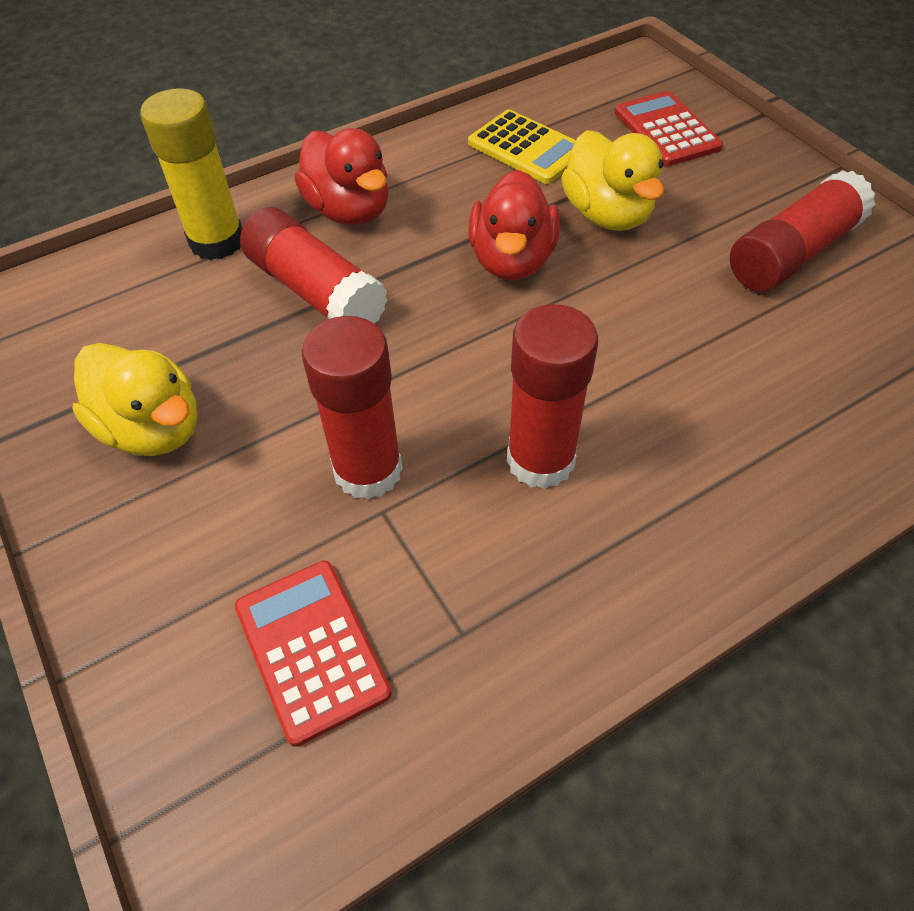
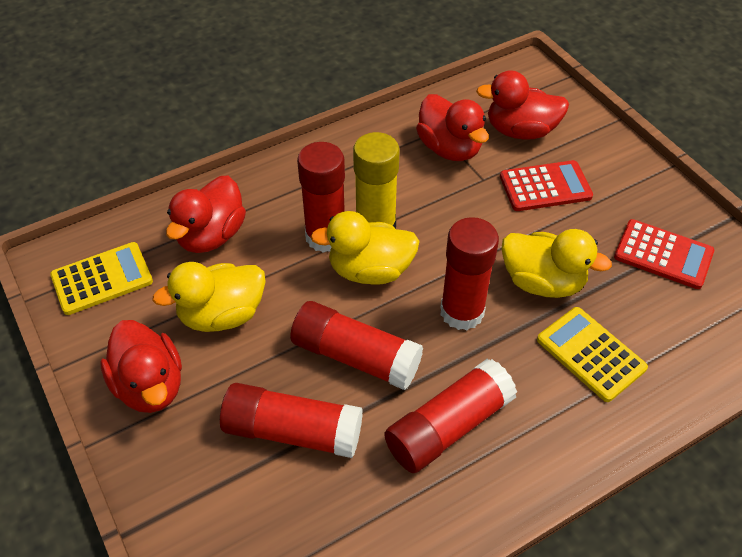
red duck: [295,128,389,225] [468,170,560,280] = 2 -> [100,320,182,413] [166,176,246,253] [416,94,489,161] [476,70,569,140] = 4
red glue stick: [240,207,387,323] [302,316,403,500] [507,304,598,489] [730,170,876,292] = 4 -> [220,383,363,458] [290,301,423,390] [297,142,345,253] [384,359,517,473] [440,217,499,330] = 5
yellow calculator: [468,109,576,184] = 1 -> [50,242,153,315] [537,307,648,402] = 2
yellow duck: [72,343,198,456] [561,130,664,231] = 2 -> [152,262,266,332] [311,211,420,285] [502,229,612,298] = 3

